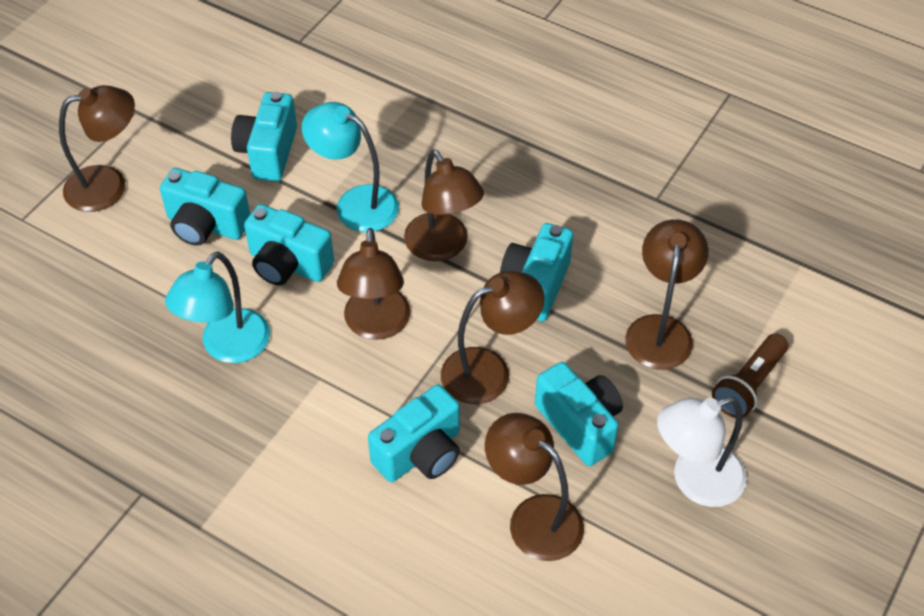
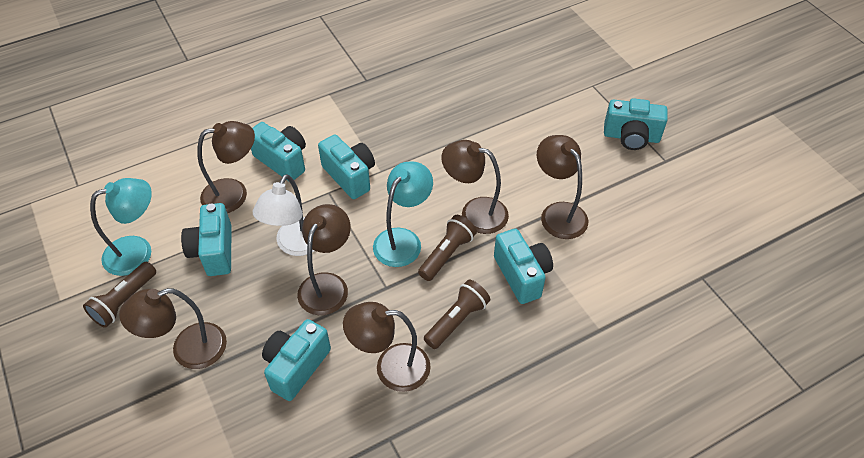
brown flashlight: [712,333,788,418] = 1 -> [83,262,156,328] [418,215,477,281] [424,280,490,349] = 3

